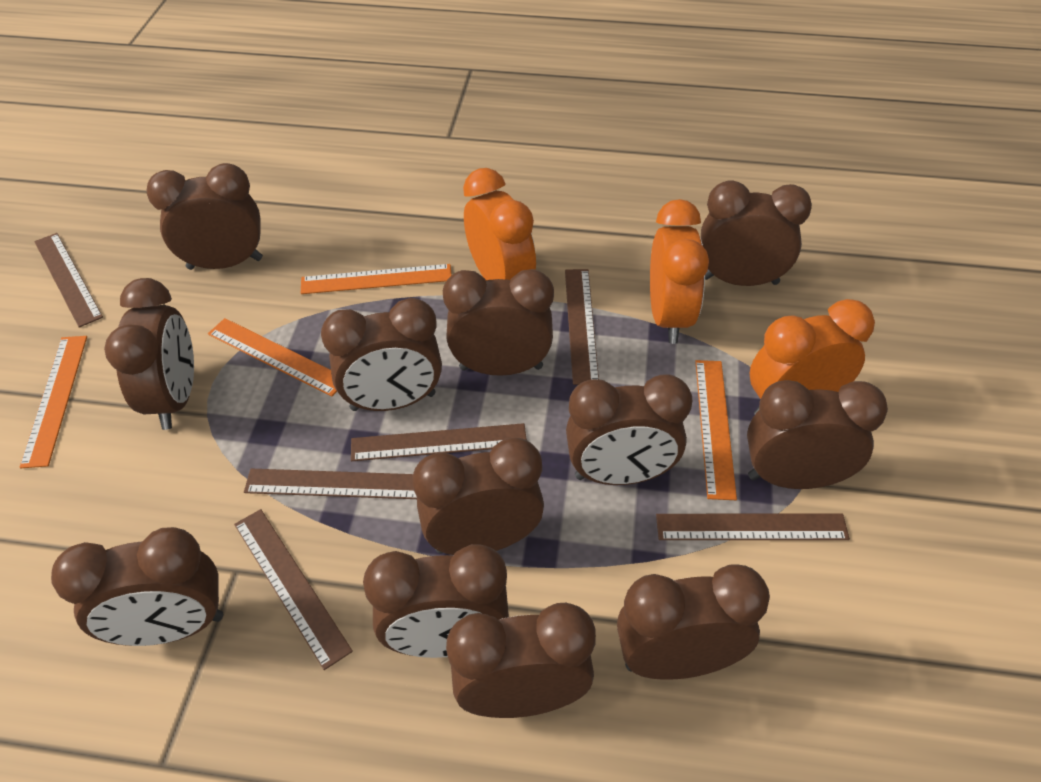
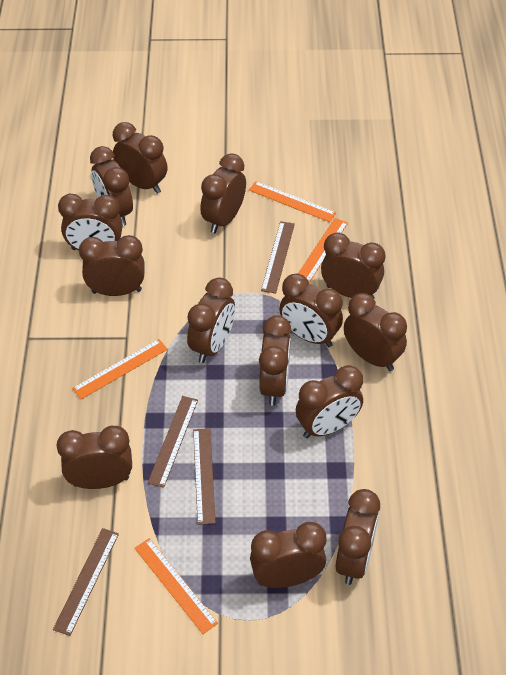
brown clock: [51,527,223,646] [104,278,194,430] [146,163,263,270] [321,298,442,411] [363,544,509,658] [413,438,544,555] [443,269,554,376] [446,603,596,718] [566,374,692,485] [617,564,770,679] [701,180,812,286] [747,380,888,489] = 12 -> [57,426,132,489] [58,194,123,250] [79,235,144,296] [90,146,133,226] [112,122,167,194] [187,277,235,363] [200,153,246,233] [250,522,327,588] [259,315,292,406] [279,273,343,347] [296,365,363,438] [321,233,385,299] [336,489,380,585] [344,293,407,371] = 14
brown ruler: [34,233,103,328] [234,509,353,670] [244,469,417,499] [351,423,527,461] [565,269,599,385] [656,513,850,540] = 6 -> [53,528,119,636] [148,396,198,488] [193,428,216,525] [261,221,295,294] = 4
orange clock: [463,168,536,280] [650,199,709,344] [749,299,875,414] = 3 -> none = 0

